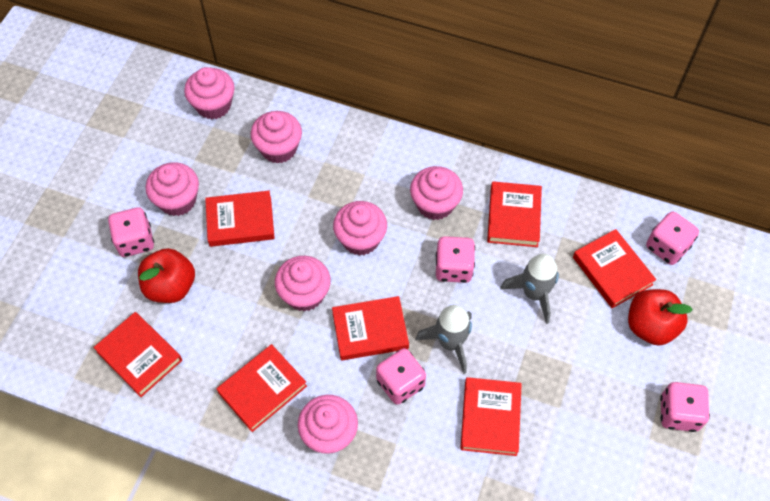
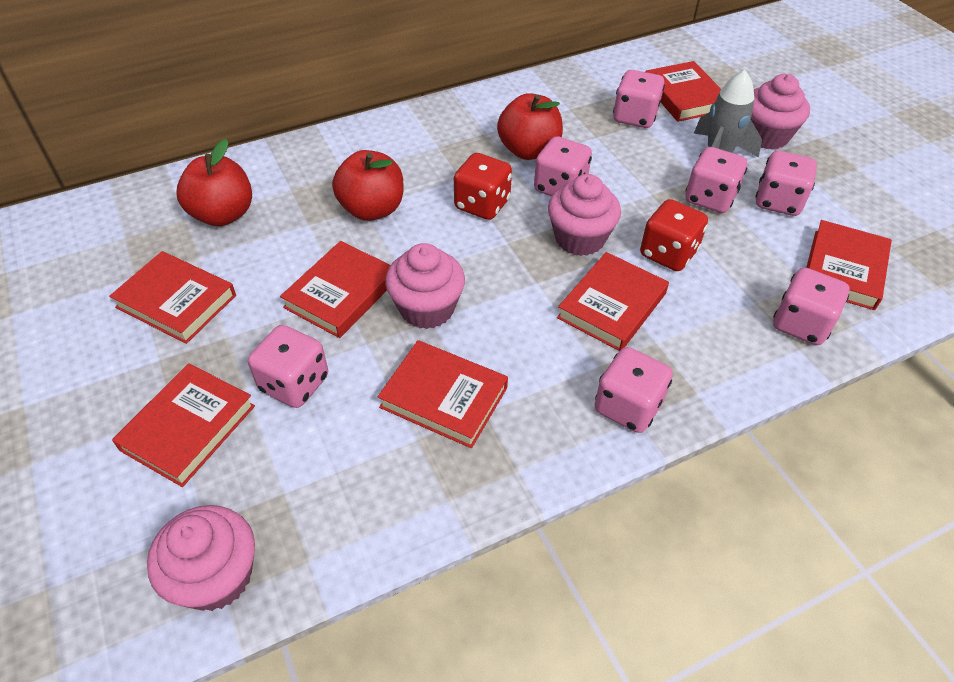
grey rocket: [416,305,472,374] [500,254,559,324] = 2 -> [694,70,762,158] = 1
pink cupcake: [146,162,199,216] [184,67,235,119] [251,111,302,164] [275,256,331,312] [298,395,358,454] [333,201,387,256] [410,166,463,220] = 7 -> [147,505,255,611] [385,243,465,329] [548,174,621,256] [751,74,810,150] = 4
pink dice: [108,207,154,257] [376,348,426,405] [436,236,475,283] [646,211,699,265] [660,382,710,432] = 5 -> [248,325,328,408] [534,136,592,197] [595,347,673,433] [613,70,665,128] [685,147,747,213] [756,151,817,216] [773,268,850,345] = 7
red apple: [138,248,195,303] [628,289,693,346] = 2 -> [177,139,252,226] [332,150,403,221] [497,93,563,160] = 3
red dice: none = 0 -> [454,153,512,220] [640,199,708,271] = 2

